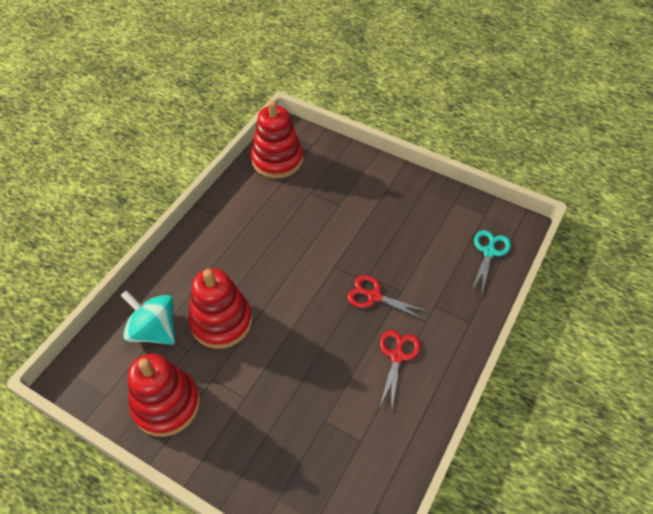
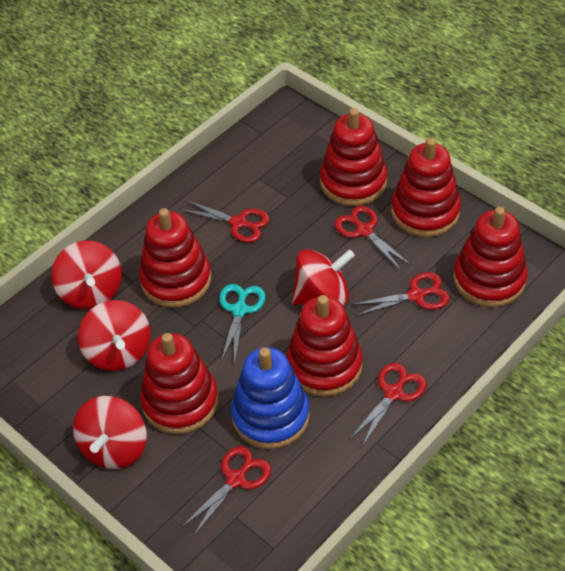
blue stacking toy: none = 0 -> [231,347,310,449] = 1
red scissors: [347,275,429,320] [380,330,420,407] = 2 -> [180,200,270,243] [181,446,271,537] [335,206,411,271] [349,363,427,447] [351,272,450,316] = 5
red spinning top: none = 0 -> [51,241,122,309] [73,396,147,469] [78,300,151,371] [292,249,355,306] = 4
red stacking toy: [128,354,200,437] [188,268,252,349] [251,100,303,179] = 3 -> [139,208,211,308] [140,333,218,434] [286,295,363,397] [320,108,387,206] [391,138,461,237] [453,207,528,307] = 6
turquoise spinning top: [121,290,175,345] = 1 -> none = 0

